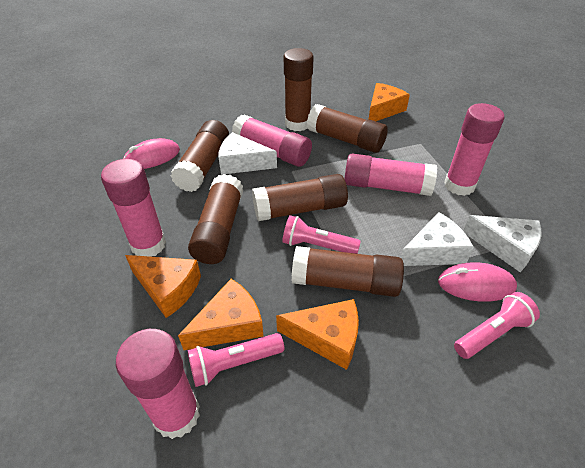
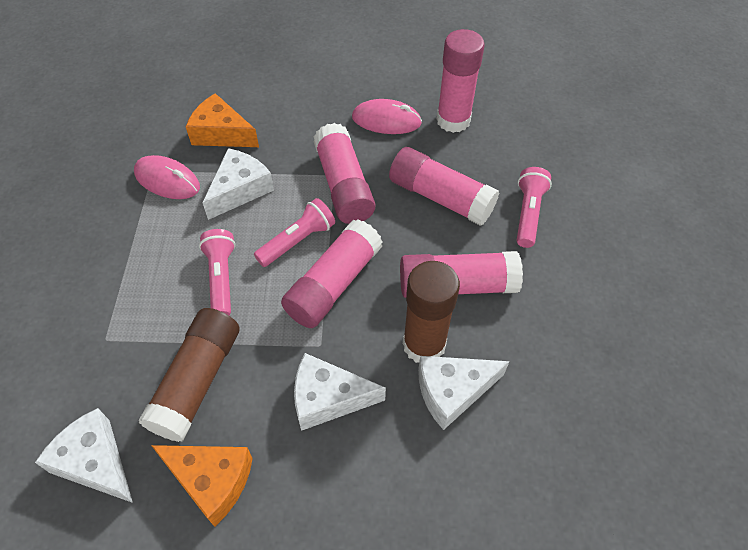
brown glue stick: [171,120,229,192] [188,174,243,264] [252,174,348,221] [284,48,314,131] [292,246,404,297] [307,104,388,153] = 6 -> [139,308,240,442] [403,261,460,363] = 2
orange cheese: [125,255,201,318] [178,279,264,350] [276,299,359,370] [368,83,410,121] = 4 -> [151,445,253,527] [186,93,259,147] = 2
white cheese: [219,132,277,175] [400,212,474,266] [463,215,541,272] = 3 -> [35,408,133,503] [202,148,274,220] [294,353,386,431] [418,356,510,430] = 4

